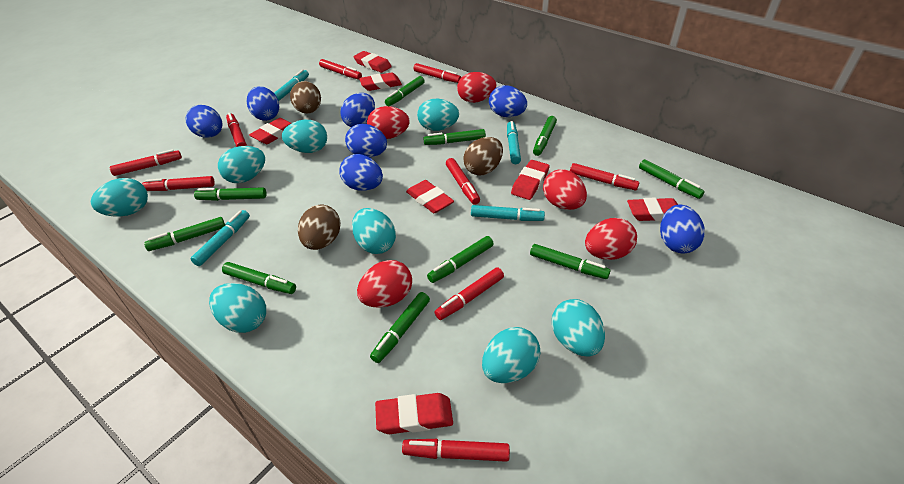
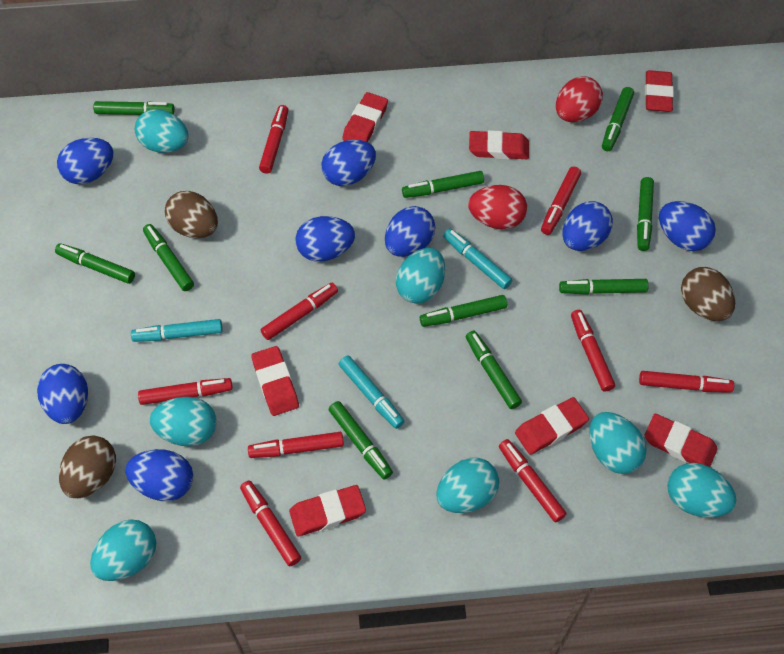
blue egg: [185,105,223,138] [247,86,279,121] [339,154,383,191] [340,93,375,127] [345,124,387,158] [489,85,527,117] [660,205,705,253] = 7 -> [37,364,88,424] [57,138,113,184] [125,449,193,501] [295,216,355,262] [322,140,376,186] [385,206,435,257] [562,201,613,251] [659,201,716,251] = 8
red egg: [357,260,412,308] [367,106,410,139] [457,72,496,103] [543,169,587,210] [585,218,637,260] = 5 -> [468,185,527,229] [556,76,603,122] = 2
turquoise egg: [90,178,148,217] [209,283,266,333] [218,146,265,183] [282,120,327,153] [352,208,396,254] [417,98,459,131] [482,327,540,383] [552,299,605,356] = 8 -> [90,519,156,581] [135,109,188,153] [150,397,217,446] [396,248,445,304] [436,458,499,513] [589,412,647,474] [667,463,736,518] = 7
turquoise marker: [191,210,250,266] [274,69,309,101] [471,205,545,221] [507,121,521,164] = 4 -> [131,319,223,342] [339,355,405,429] [443,228,513,289] = 3

